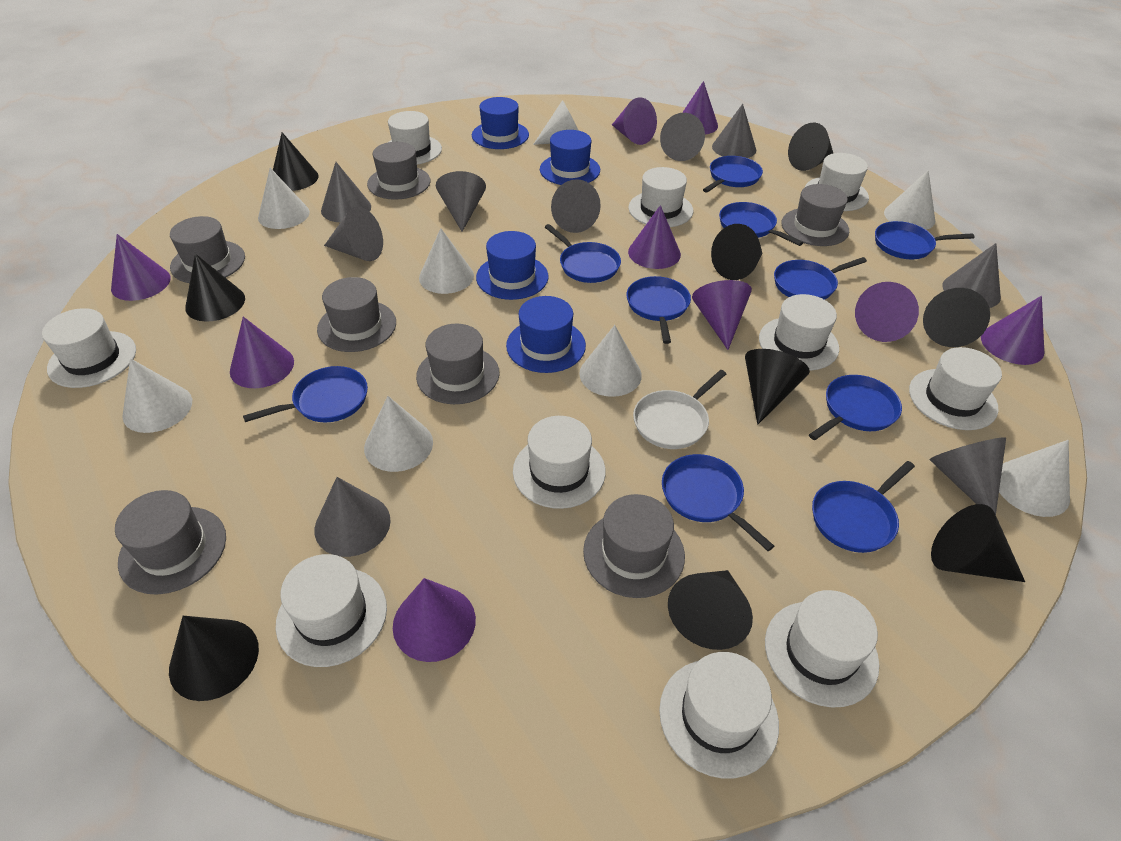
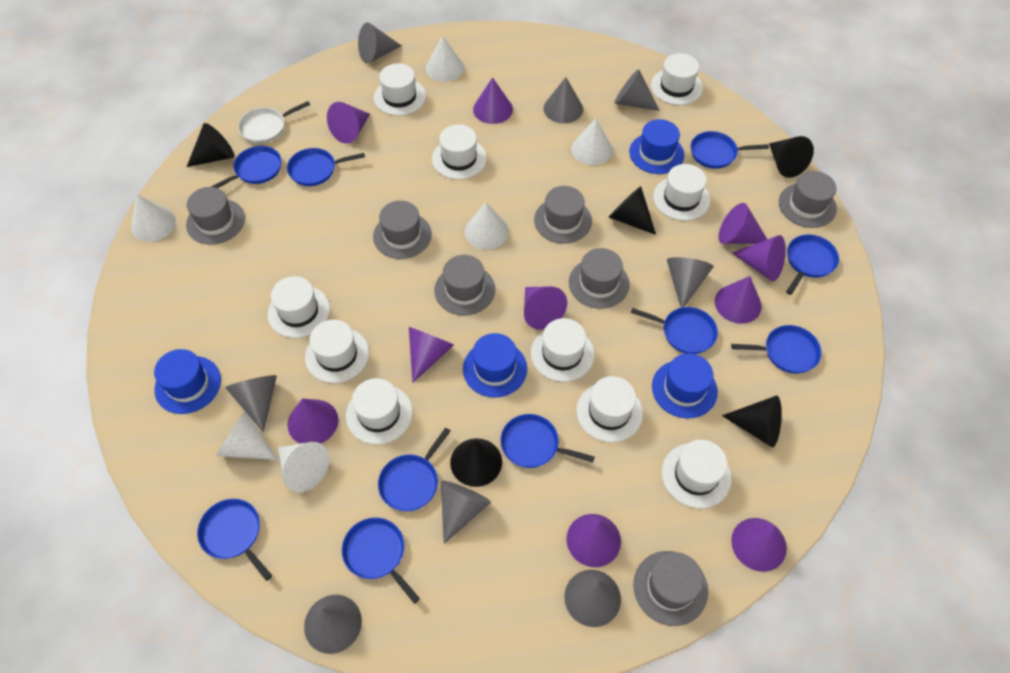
black cone: [169,616,259,701] [185,254,245,322] [273,132,319,191] [668,570,753,650] [711,224,762,280] [745,349,810,425] [788,123,833,171] [923,288,990,347] [931,504,1025,582] = 9 -> [187,123,234,167] [450,438,502,487] [608,186,656,235] [722,395,782,447] [769,136,814,178] = 5
grey cone: [314,477,391,557] [321,162,371,222] [324,207,383,261] [436,171,486,232] [551,179,601,233] [660,113,705,161] [712,104,756,158] [929,437,1006,515] [942,243,1001,308] = 9 -> [225,375,277,432] [304,595,362,654] [358,22,402,63] [441,481,491,544] [543,77,583,123] [564,570,621,627] [614,69,660,111] [667,257,714,308] = 8
purple cone: [111,234,171,301] [230,317,294,388] [393,578,476,662] [612,97,657,145] [628,205,681,269] [682,81,718,134] [692,280,752,350] [855,282,919,342] [981,296,1044,365] = 9 -> [287,398,338,444] [327,102,370,144] [409,327,454,383] [473,77,513,124] [524,286,567,329] [566,514,621,567] [715,276,762,324] [719,203,767,244] [731,518,787,572] [732,235,786,281] = 10
white cone: [122,358,192,433] [258,168,310,229] [364,396,433,472] [419,228,474,294] [533,100,579,145] [579,325,642,397] [884,170,935,230] [999,440,1070,517] = 8 -> [131,194,176,242] [216,411,278,460] [278,442,329,492] [426,36,464,82] [465,202,509,249] [571,118,613,165] = 6

